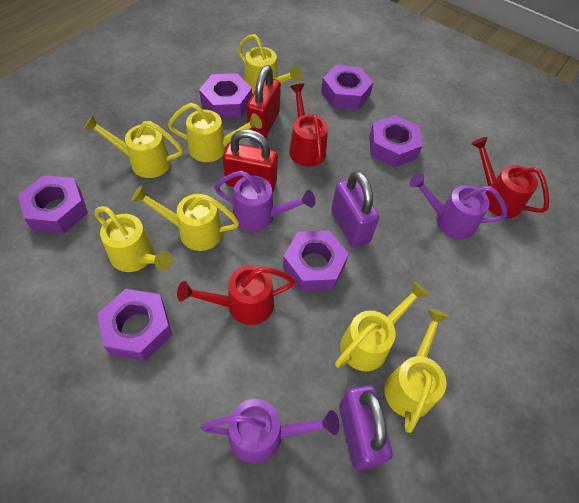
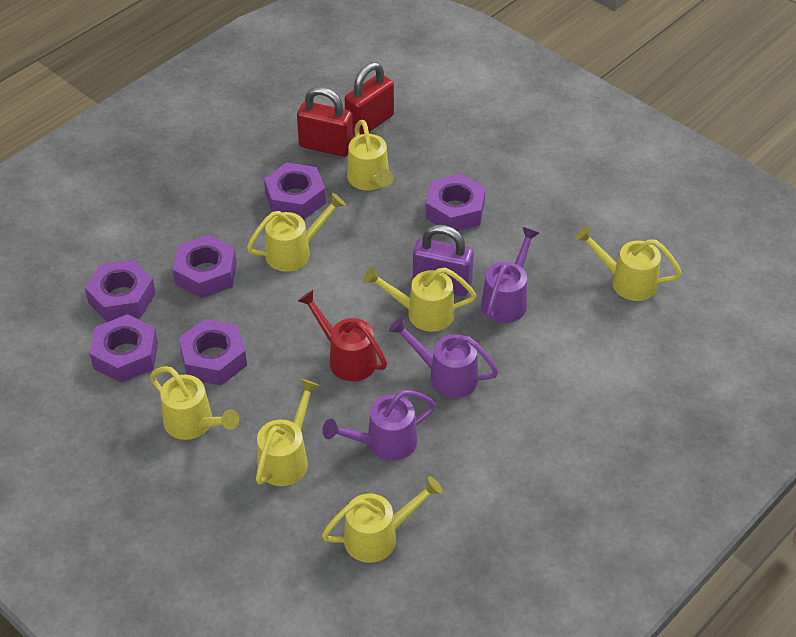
purple padlock: [331,171,379,248] [339,385,393,471] = 2 -> [413,225,474,296] = 1
red watering can: [177,265,295,325] [289,84,328,167] [471,137,549,218] = 3 -> [298,290,387,381] = 1

